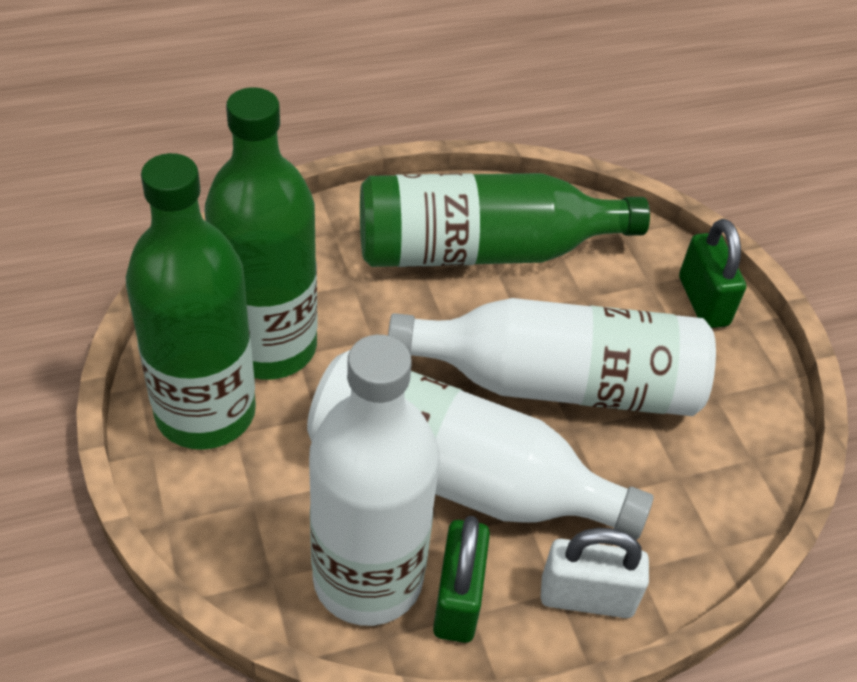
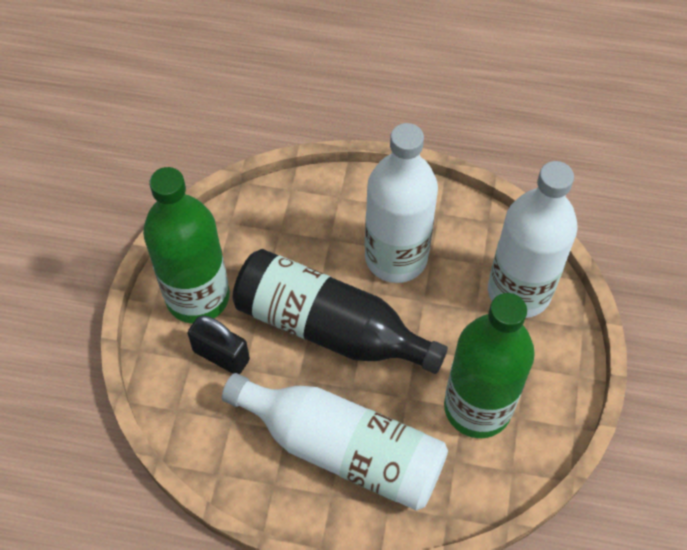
black bottle: none = 0 -> [233,249,448,374] = 1
black padlock: none = 0 -> [187,315,250,374] = 1
green bottle: [126,153,256,449] [204,87,318,380] [360,173,650,267] = 3 -> [143,167,230,324] [444,293,535,438] = 2
green padlock: [433,516,490,643] [679,219,746,328] = 2 -> none = 0
white padlock: [541,528,649,618] = 1 -> none = 0

